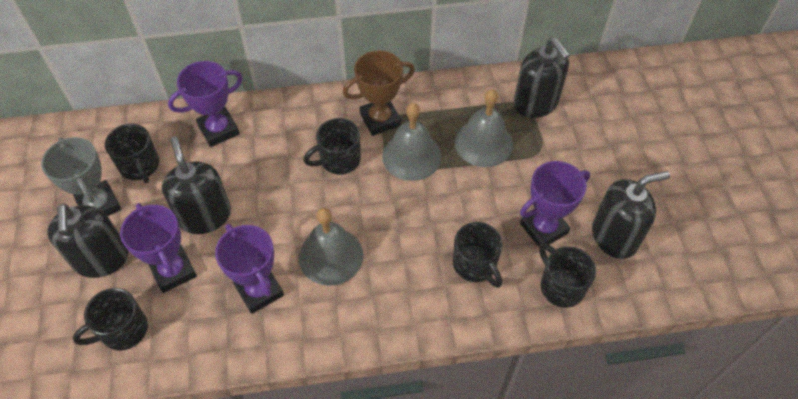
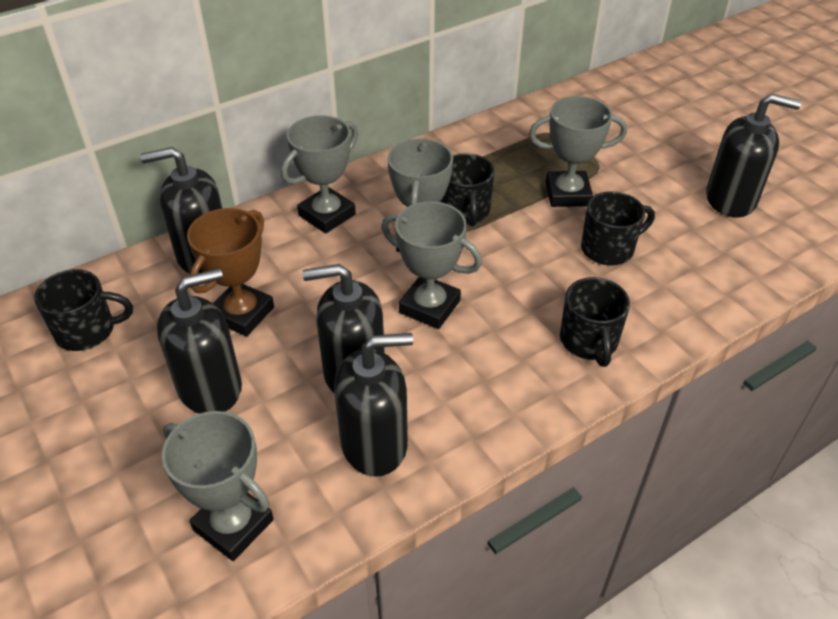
black mug: [73,288,148,351] [105,124,159,183] [303,118,361,175] [453,222,503,288] [539,243,596,307] = 5 -> [34,269,133,351] [440,153,495,227] [560,277,630,367] [581,191,655,266] = 4
black soap dispenser: [47,203,128,278] [162,136,231,234] [514,38,570,118] [592,171,670,259] = 4 -> [140,147,222,274] [157,268,242,414] [302,264,385,394] [334,333,413,477] [706,94,802,218] = 5
grey bell: [299,208,363,286] [382,103,442,181] [455,89,513,167] = 3 -> none = 0
grey trophy: [41,137,121,216] = 1 -> [162,411,273,561] [281,115,358,234] [381,201,482,329] [388,138,453,252] [529,96,627,207] = 5
purple trophy: [120,203,197,293] [168,61,243,147] [215,224,284,314] [520,161,590,247] = 4 -> none = 0

